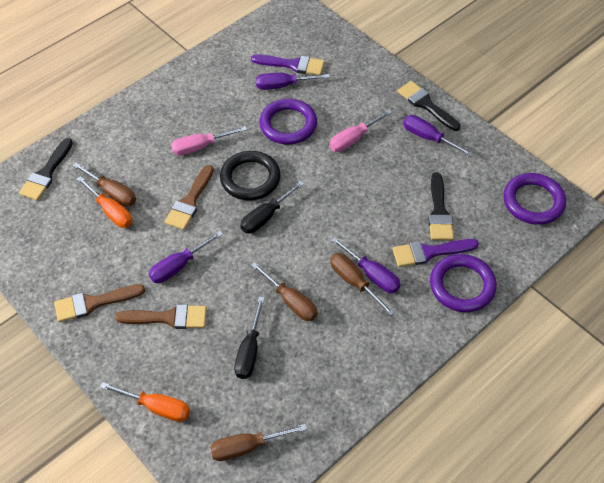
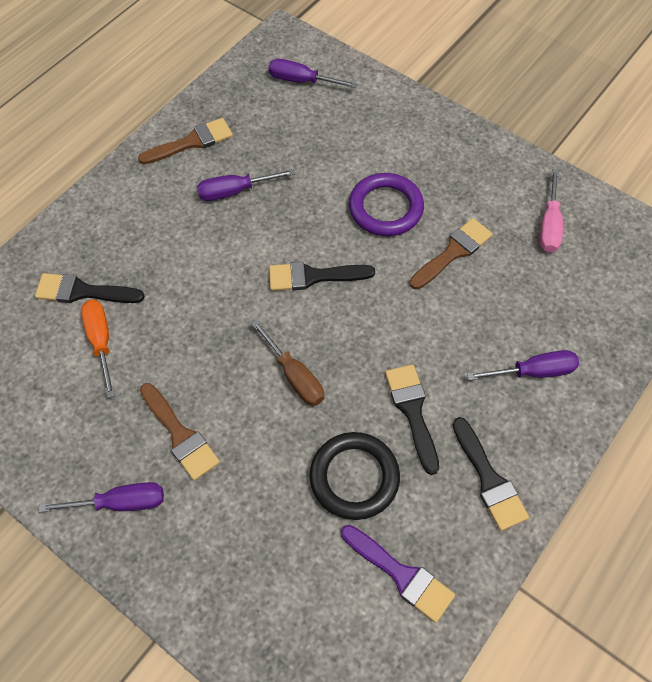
black brush: [19,138,73,201] [397,81,461,131] [428,172,454,240] = 3 -> [35,273,145,303] [269,262,375,291] [385,365,439,475] [453,417,529,531] = 4
black screwdriver: [234,297,265,379] [240,181,304,234] = 2 -> none = 0
brown screwdriver: [72,163,136,206] [210,424,307,461] [251,262,318,321] [330,253,395,316] = 4 -> [251,320,324,406] = 1
orange screwdriver: [77,176,132,228] [100,382,190,422] = 2 -> [81,300,115,398] = 1
pink screwdriver: [171,126,247,155] [329,110,392,152] = 2 -> [540,169,563,253] = 1
purple brush: [251,54,325,75] [392,239,479,267] = 2 -> [341,525,455,623] = 1
purple ring: [259,99,317,144] [430,254,497,312] [503,173,566,225] = 3 -> [349,173,424,236] = 1

